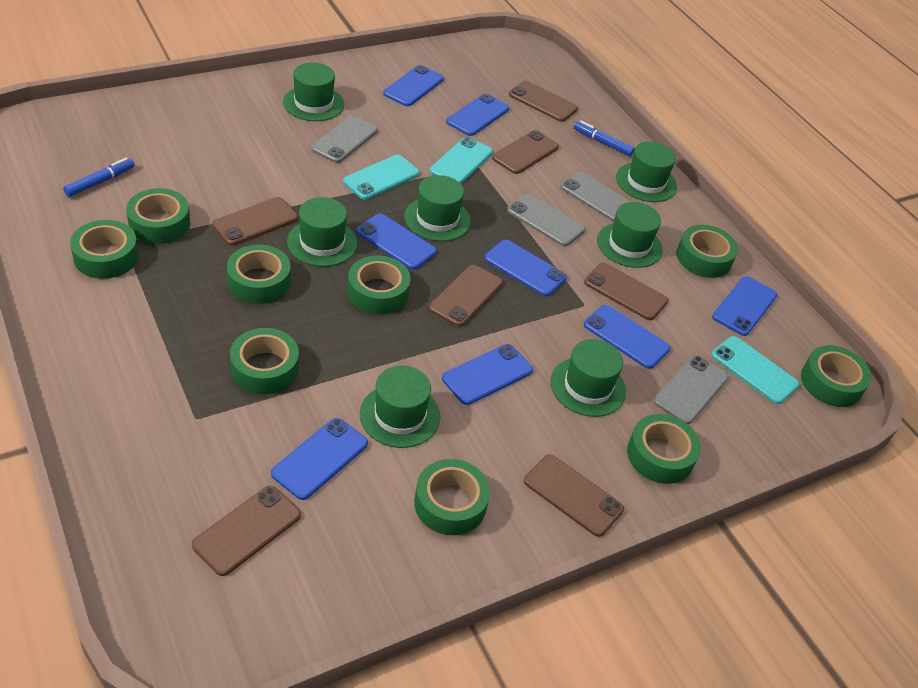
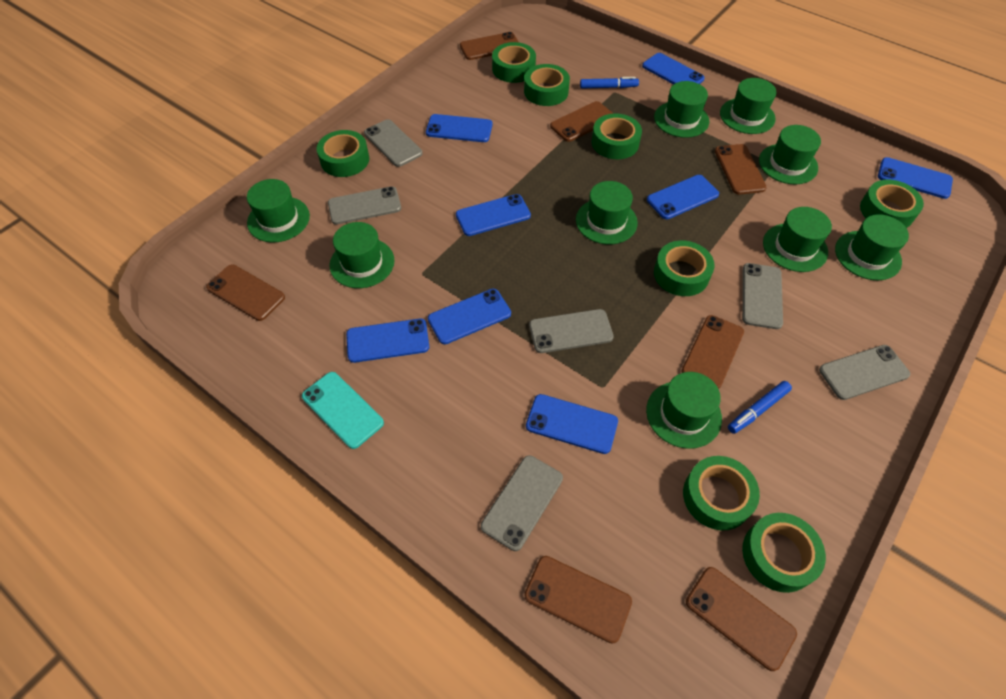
green hat: [283,63,344,121] [287,197,357,267] [360,366,440,448] [404,175,471,241] [551,339,626,417] [597,202,662,268] [616,141,677,202] = 7 -> [247,179,310,243] [329,222,395,288] [576,181,638,244] [646,372,722,449] [654,81,709,138] [720,78,777,134] [759,125,821,184] [763,207,832,272] [835,214,909,280] = 9
green tape: [70,220,139,279] [126,188,190,244] [227,245,291,304] [230,328,299,394] [347,256,411,315] [414,459,490,535] [627,414,701,484] [677,225,738,278] [801,345,871,407] = 9 -> [317,130,369,177] [492,42,536,83] [524,64,570,106] [592,114,642,159] [654,241,714,296] [683,456,760,530] [742,513,826,593] [860,180,924,228] = 8
grey phone: [311,116,378,163] [507,194,585,246] [560,172,631,222] [654,355,729,424] = 4 -> [328,186,401,224] [364,119,423,167] [481,455,563,551] [529,309,614,353] [742,263,783,329] [819,345,910,400] = 6
turquoise phone: [343,155,419,200] [430,137,493,184] [711,336,799,404] = 3 -> [302,372,384,449] = 1

